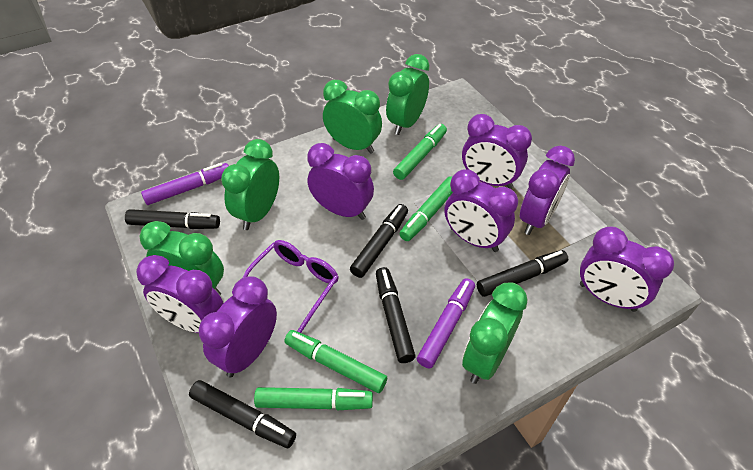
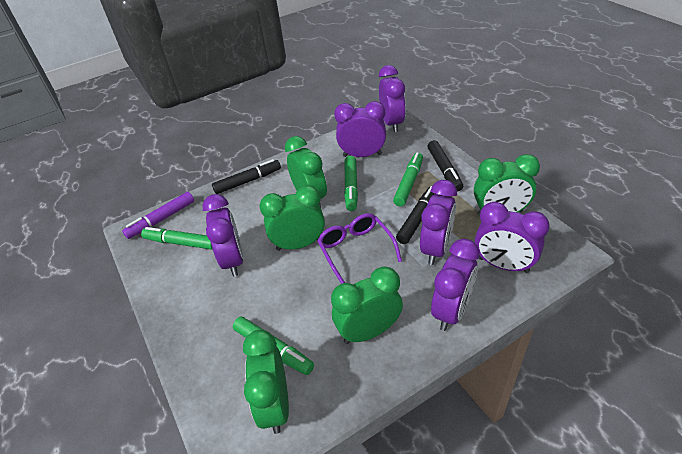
black marker: [125,209,220,229] [189,380,296,448] [350,204,408,278] [376,267,415,363] [477,250,568,297] = 5 -> [212,159,281,194] [396,186,435,244] [427,140,463,192] = 3
purple clock: [136,255,224,333] [199,276,277,378] [307,143,374,220] [444,169,518,252] [462,114,532,189] [520,145,575,235] [580,226,674,312] = 7 -> [202,194,243,276] [334,101,386,157] [379,65,406,132] [420,180,457,265] [431,239,479,331] [475,202,550,273] = 6
purple marker: [141,163,229,205] [417,278,475,368] = 2 -> [122,192,194,239] = 1

